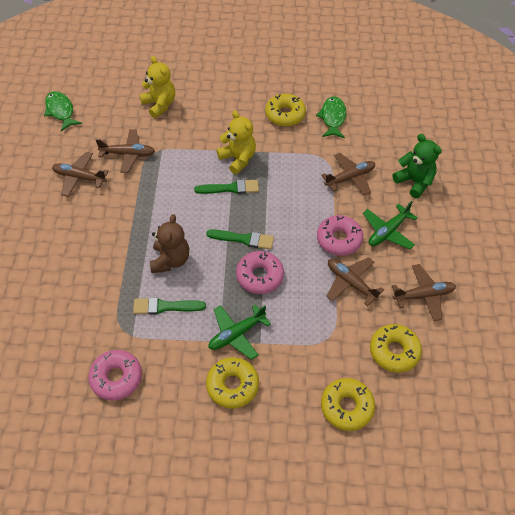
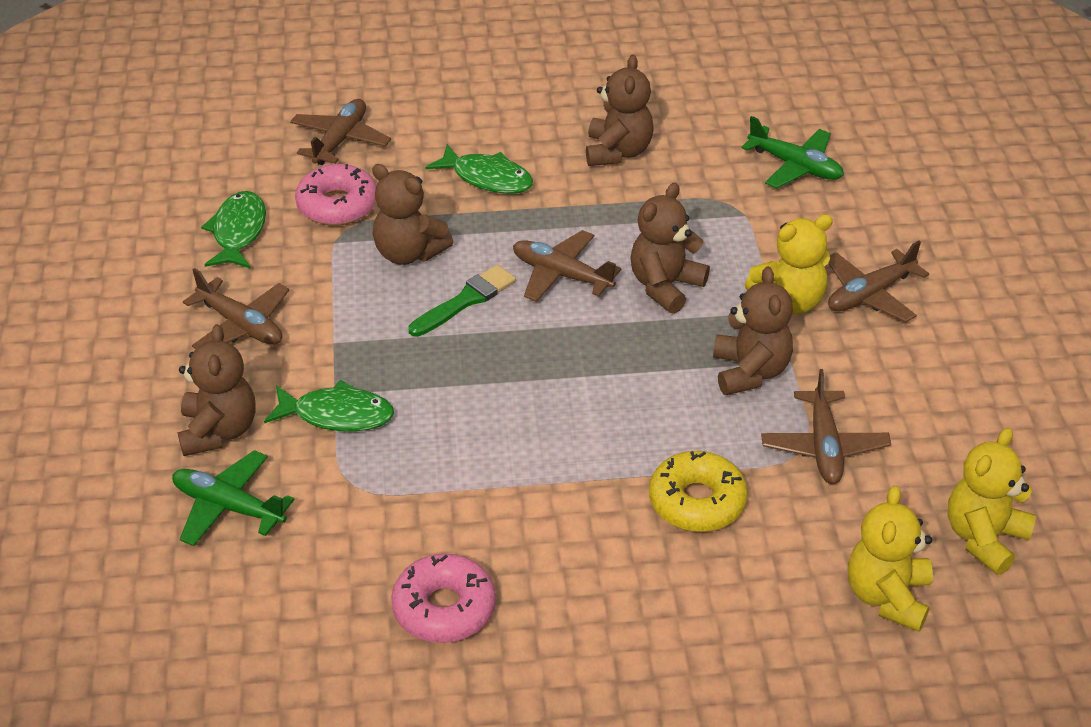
brown teddy bear: [150,214,189,273] = 1 -> [178,324,256,456] [372,164,453,265] [586,55,654,166] [630,183,710,314] [713,266,793,395] = 5
green brush: [133,297,206,315] [194,179,259,194] [206,229,274,250] = 3 -> [408,265,516,337] = 1
green fish: [44,91,82,131] [316,96,346,138] = 2 -> [201,191,266,268] [264,380,394,432] [425,144,533,194] = 3
green teddy bear: [393,134,442,198] = 1 -> none = 0
pink donut: [88,350,142,400] [236,251,284,294] [317,215,363,256] = 3 -> [295,164,377,226] [391,554,496,643] = 2
yellow donut: [206,357,259,409] [265,94,306,127] [321,378,375,431] [370,324,422,373] = 4 -> [649,451,748,532] = 1
yellow teddy bear: [139,56,175,118] [217,110,256,174] = 2 -> [745,214,833,314] [848,485,933,632] [948,428,1036,575] = 3

